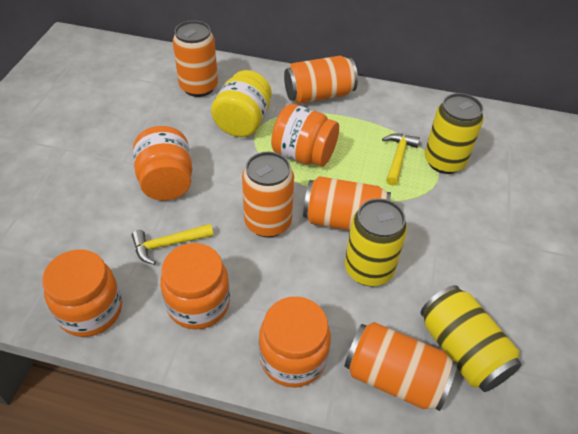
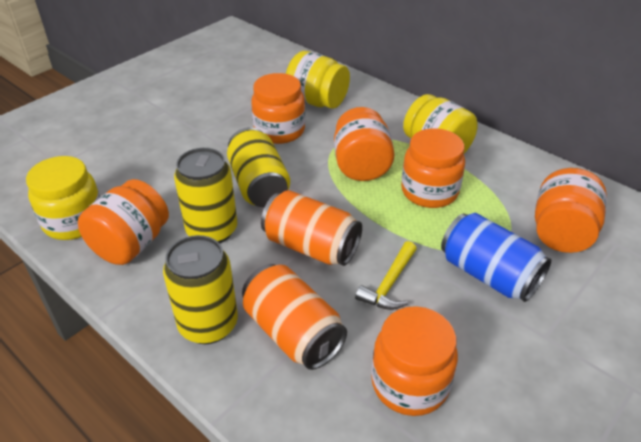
blue can: none = 0 -> [441,213,551,302] = 1
orange can: [173,20,218,97] [242,152,294,238] [284,56,358,104] [303,176,391,231] [344,322,458,411] = 5 -> [242,264,347,370] [261,190,362,266] = 2
orange jar: [42,249,122,337] [133,126,192,201] [160,243,230,329] [259,297,331,387] [271,104,339,167] = 5 -> [78,179,169,265] [251,73,305,144] [334,107,395,181] [371,306,458,416] [401,128,465,208] [535,168,607,253] = 6
yellow hammer: [132,224,213,265] [382,134,420,186] = 2 -> [355,241,417,310] = 1
yellow jar: [211,70,272,137] = 1 -> [26,156,100,240] [286,51,350,109] [403,94,478,154] = 3

